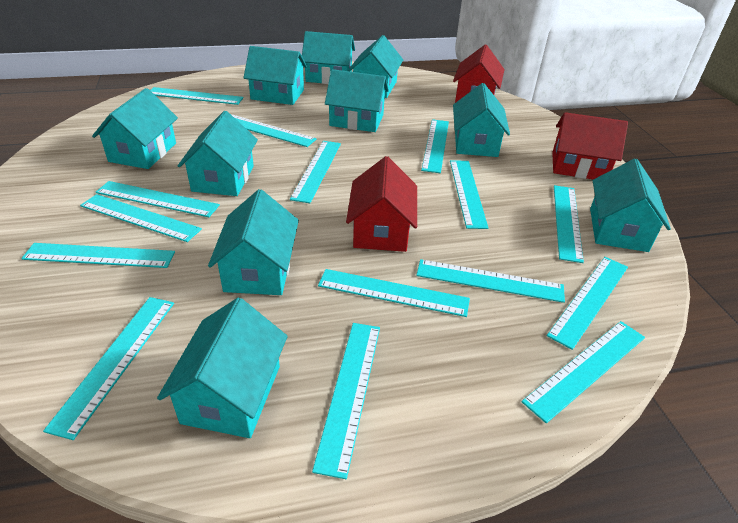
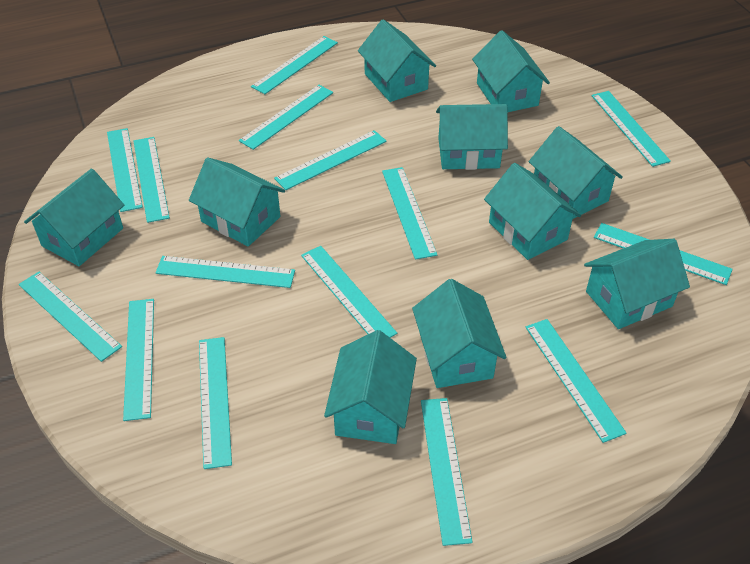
red house: [346,156,417,252] [453,45,505,103] [552,112,628,179] = 3 -> none = 0

